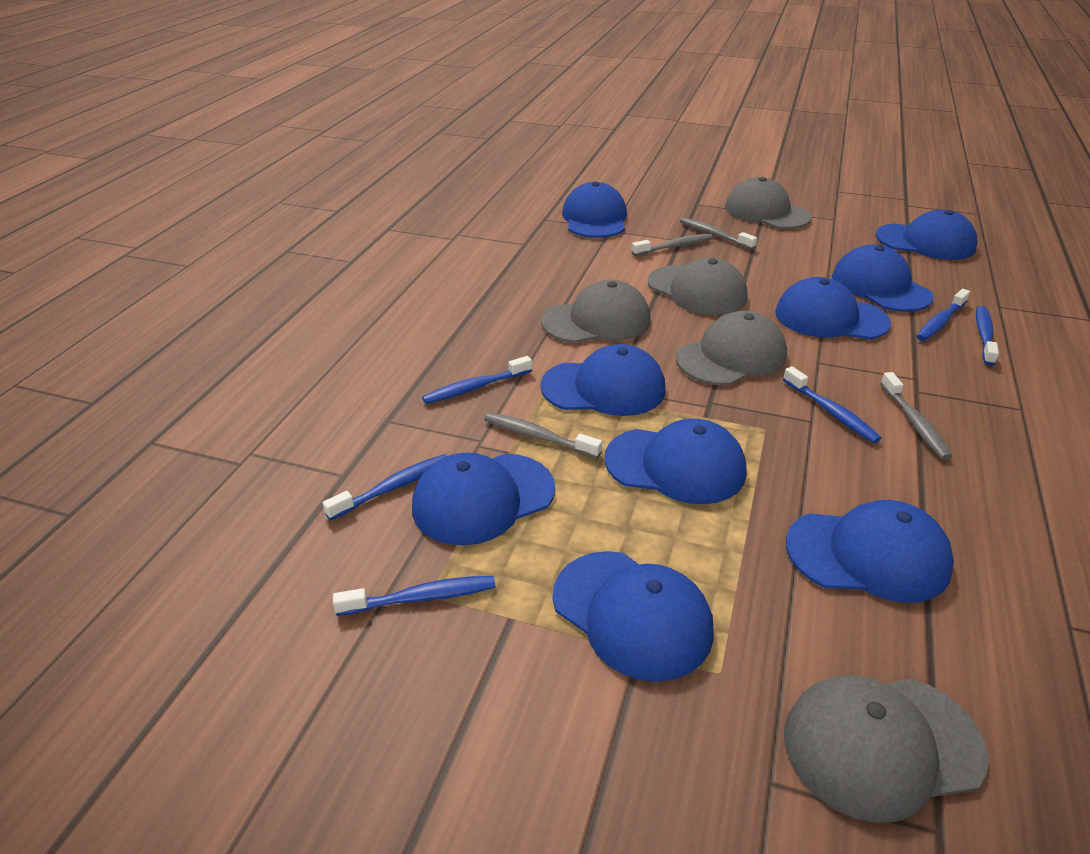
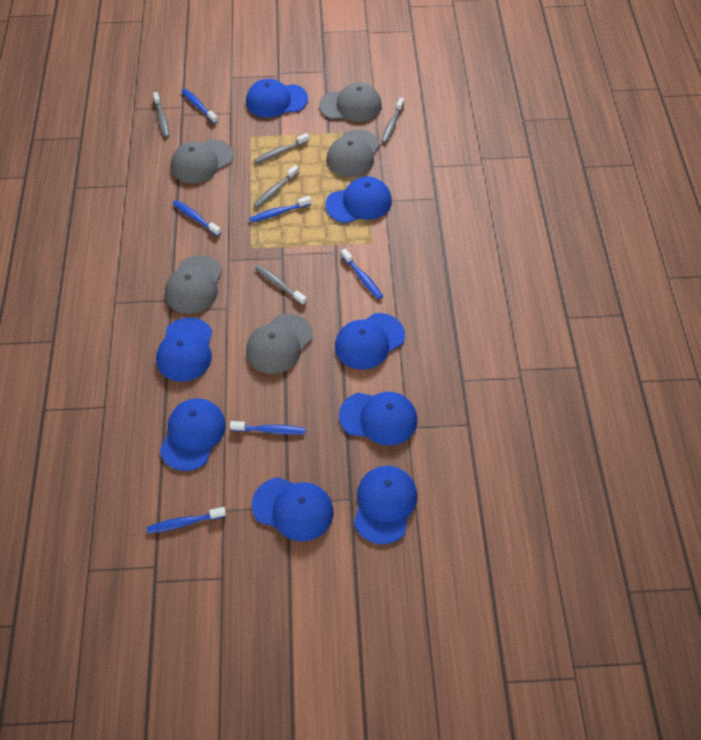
blue cap: [412,453,555,546] [540,344,665,416] [553,551,714,682] [562,182,627,238] [605,419,747,504] [775,277,891,340] [786,500,954,603] [832,245,933,312] [876,210,978,260] = 9 -> [156,317,212,382] [160,398,226,471] [246,79,308,118] [252,477,333,541] [325,176,392,223] [335,313,405,370] [339,392,417,446] [354,466,417,544] = 8
grey toothbrush: [484,413,602,459] [632,234,713,256] [680,218,757,250] [880,372,952,460] = 4 -> [153,92,170,138] [253,165,299,208] [254,133,309,164] [255,265,307,305] [381,98,404,143] = 5

